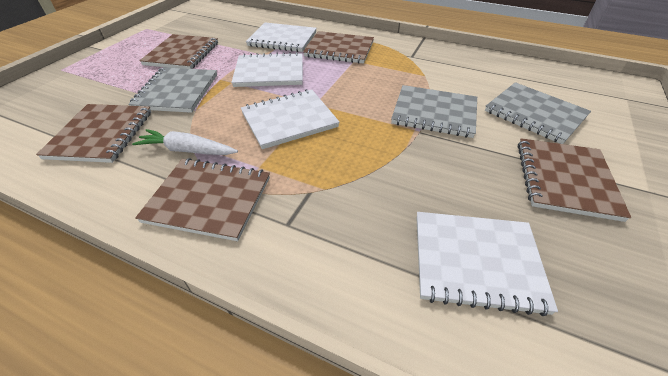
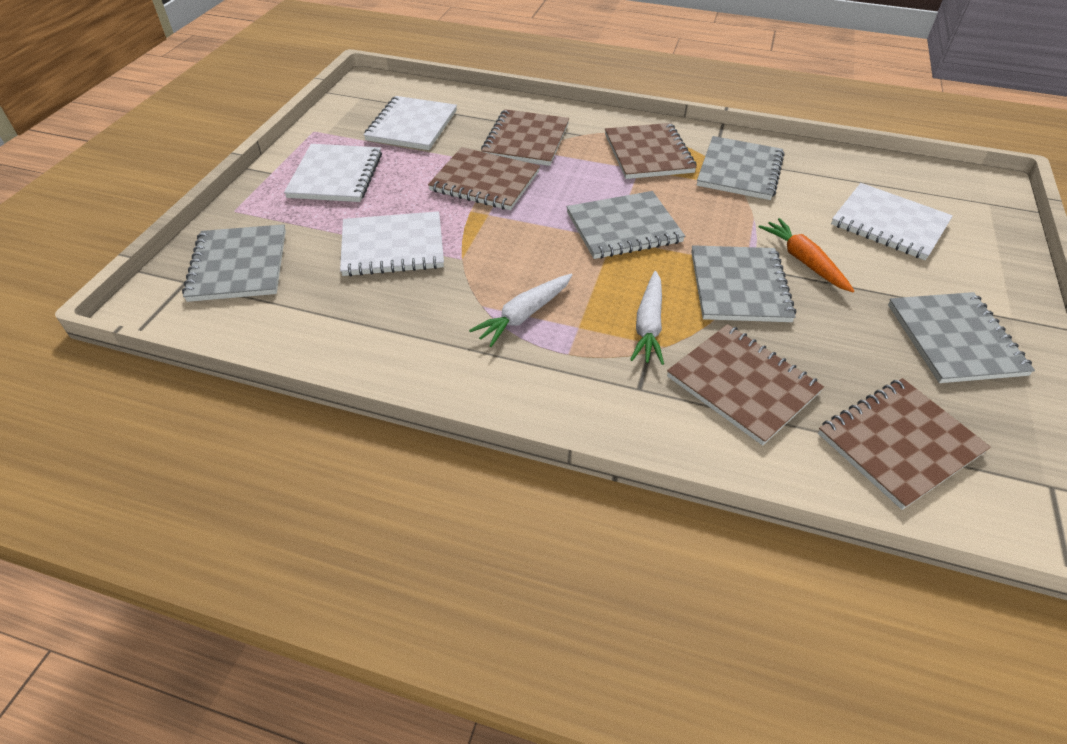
grey notebook: [128,67,217,113] [391,85,477,138] [485,82,591,144] = 3 -> [182,224,286,302] [567,191,685,259] [691,245,796,322] [697,136,784,200] [888,292,1035,383] = 5
orange carrot: none = 0 -> [759,218,855,292] = 1
white carrot: [132,129,238,155] = 1 -> [469,274,572,347] [630,271,664,365] = 2

